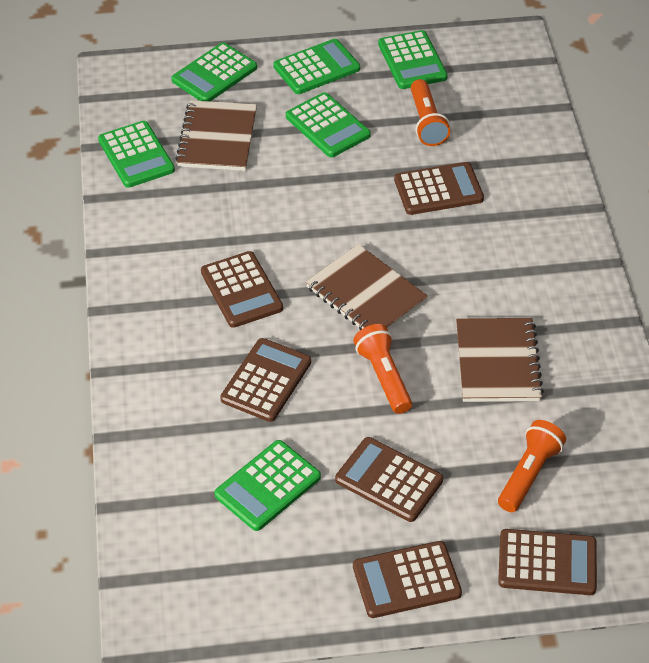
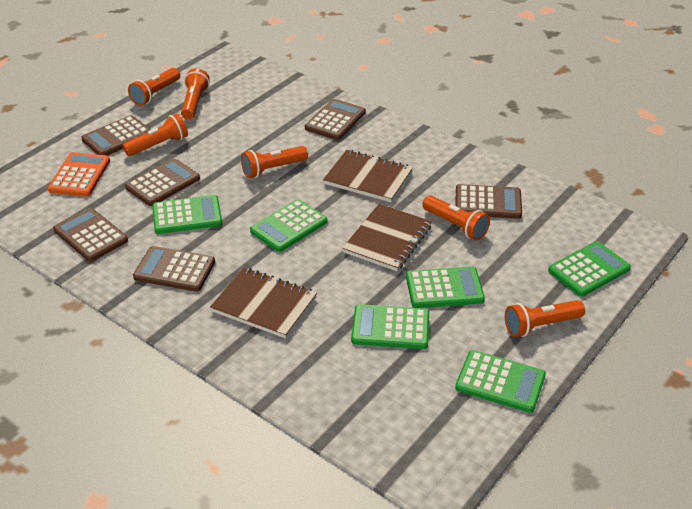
orange calculator: none = 0 -> [48,152,110,197] = 1
orange flashlight: [353,324,412,414] [411,79,450,146] [498,420,566,512] = 3 -> [122,113,188,156] [128,68,180,106] [181,68,210,120] [241,146,308,178] [422,195,490,240] [505,300,585,337] = 6

